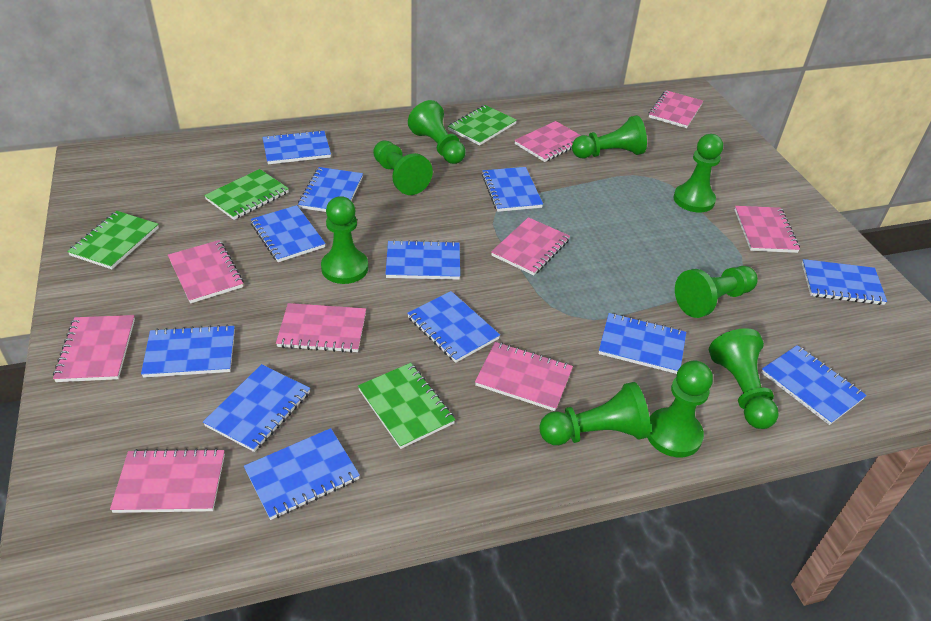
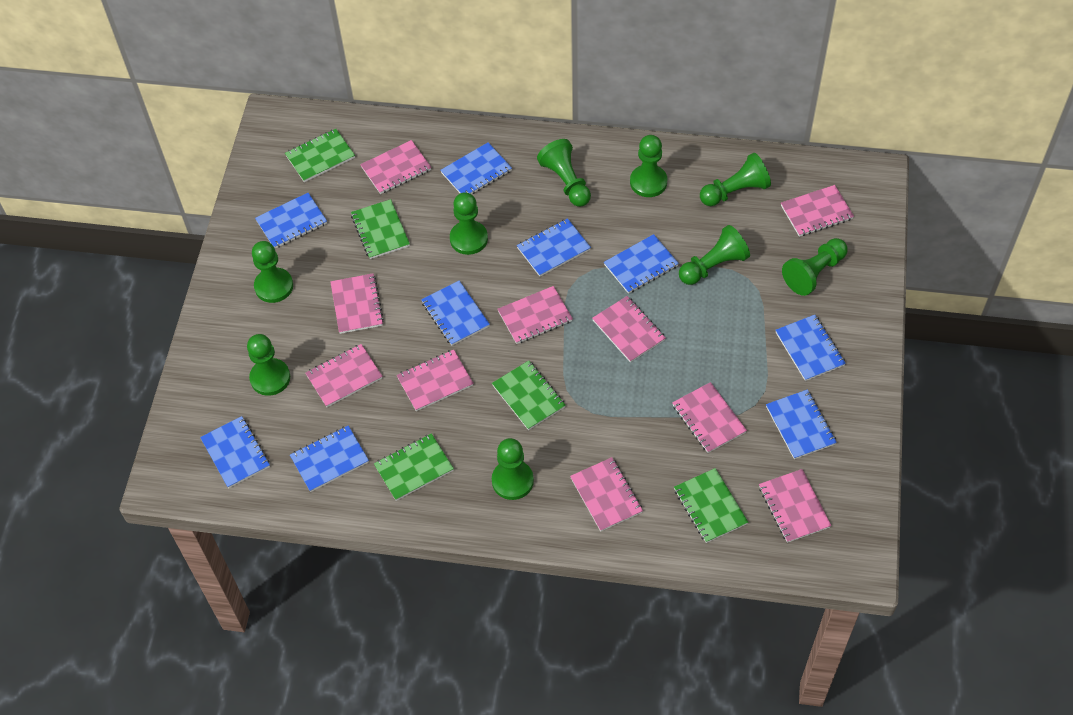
blue notebook: [141,325,235,378] [203,364,310,452] [244,428,360,520] [251,205,325,262] [262,130,331,164] [298,167,363,212] [385,240,460,280] [407,291,500,363] [482,167,543,212] [599,313,686,374] [761,345,867,425] [802,259,887,305] = 12 -> [200,416,270,488] [255,193,327,249] [290,426,369,492] [421,281,490,346] [440,142,512,194] [517,218,591,277] [604,234,679,294] [766,389,837,459] [775,315,846,381] = 9
green notebook: [67,211,159,269] [204,169,289,220] [358,363,455,449] [448,105,517,145] = 4 -> [285,129,355,182] [351,199,410,259] [374,433,454,501] [492,361,566,430] [674,468,748,543] = 5
pink notebook: [53,315,135,382] [110,448,225,513] [168,240,244,303] [276,303,366,353] [475,342,573,411] [491,217,570,275] [515,121,581,162] [649,90,703,128] [735,206,800,253] = 9 -> [306,344,382,407] [330,273,384,334] [360,140,431,194] [397,349,474,411] [498,286,573,344] [570,457,643,532] [592,296,666,362] [672,382,747,453] [759,469,831,543] [781,185,854,237] = 10

